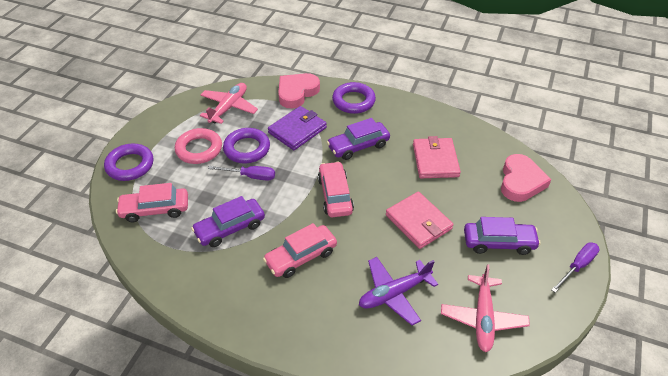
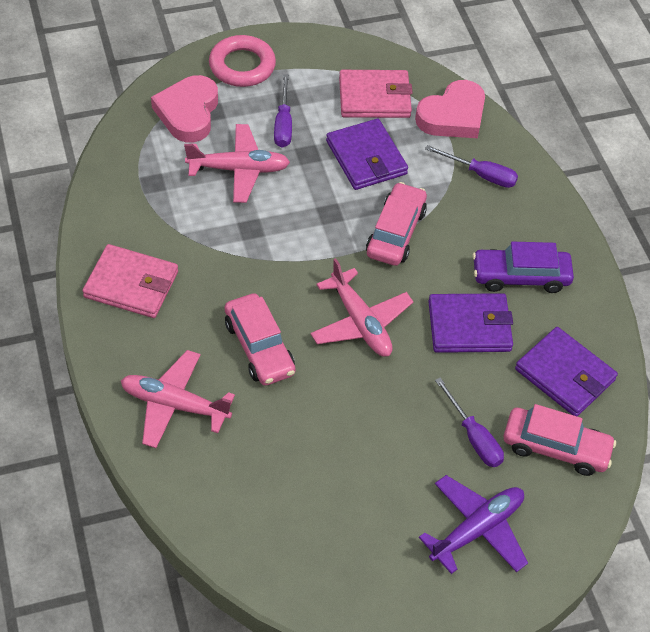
pink plane: [200,83,258,124] [441,264,530,352] = 2 -> [121,350,235,448] [184,124,290,203] [310,258,413,357] = 3
purple car: [191,196,265,247] [327,118,390,160] [464,217,541,255] = 3 -> [472,242,574,293] = 1
purple ring: [104,144,154,181] [223,128,270,163] [332,82,376,114] = 3 -> none = 0
purple screwdriver: [208,166,275,181] [551,242,599,293] = 2 -> [274,74,292,147] [425,145,518,188] [435,377,504,467] = 3
purple wallet: [268,106,327,150] = 1 -> [326,119,408,190] [428,293,513,353] [515,327,618,416] = 3

